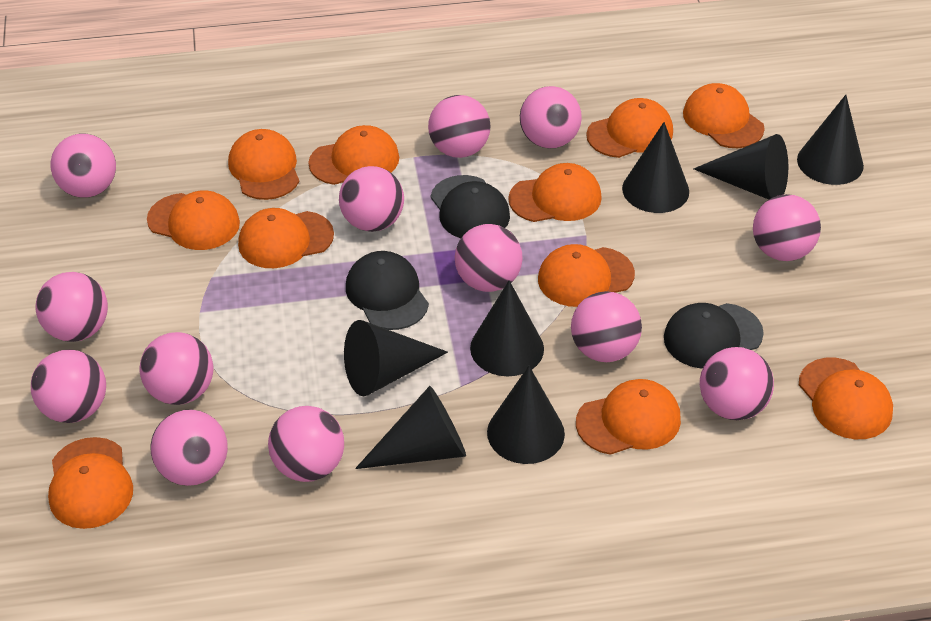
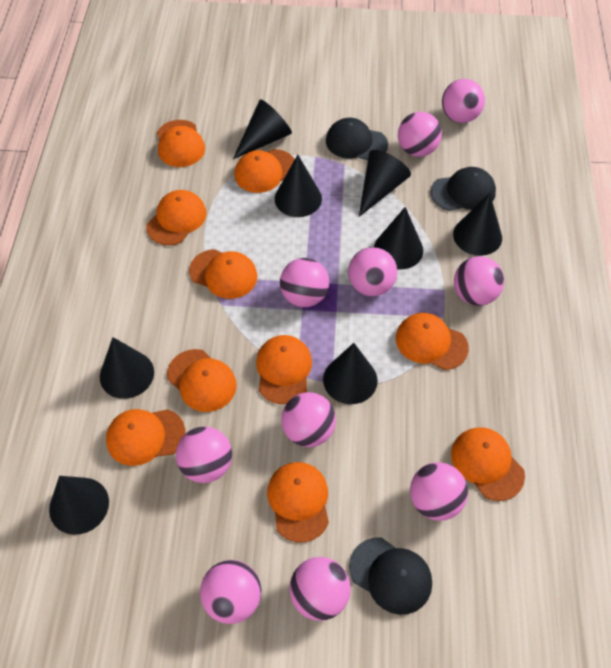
black cone: [344,320,448,396] [355,386,466,469] [470,280,544,376] [487,366,565,464] [622,122,689,213] [694,134,788,200] [797,95,864,185] = 7 -> [49,476,109,535] [100,337,154,399] [233,99,292,159] [275,155,322,217] [323,343,378,404] [359,150,411,217] [374,207,423,270] [453,193,502,256] = 8
orange cap: [48,437,133,529] [147,190,240,250] [228,129,299,200] [238,208,334,268] [308,125,399,185] [508,163,602,222] [538,244,635,307] [576,379,681,455] [586,98,673,158] [683,83,765,148] [799,358,893,439] = 11 -> [106,409,185,466] [146,190,206,245] [157,120,205,167] [167,349,237,412] [189,249,257,299] [234,149,295,193] [256,335,312,404] [267,462,329,542] [396,313,469,370] [451,427,525,501] = 10
pink ball: [31,350,106,423] [35,272,108,342] [51,134,116,198] [140,332,213,405] [150,409,228,486] [268,406,344,482] [339,166,404,232] [428,95,491,158] [455,224,523,292] [520,86,582,148] [571,291,642,362] [700,347,774,420] [753,194,821,261] = 13 -> [176,426,232,483] [200,560,262,624] [280,258,329,307] [281,392,336,447] [289,557,351,621] [348,247,397,296] [398,112,442,157] [410,462,468,521] [442,79,485,123] [454,256,504,306] = 10

